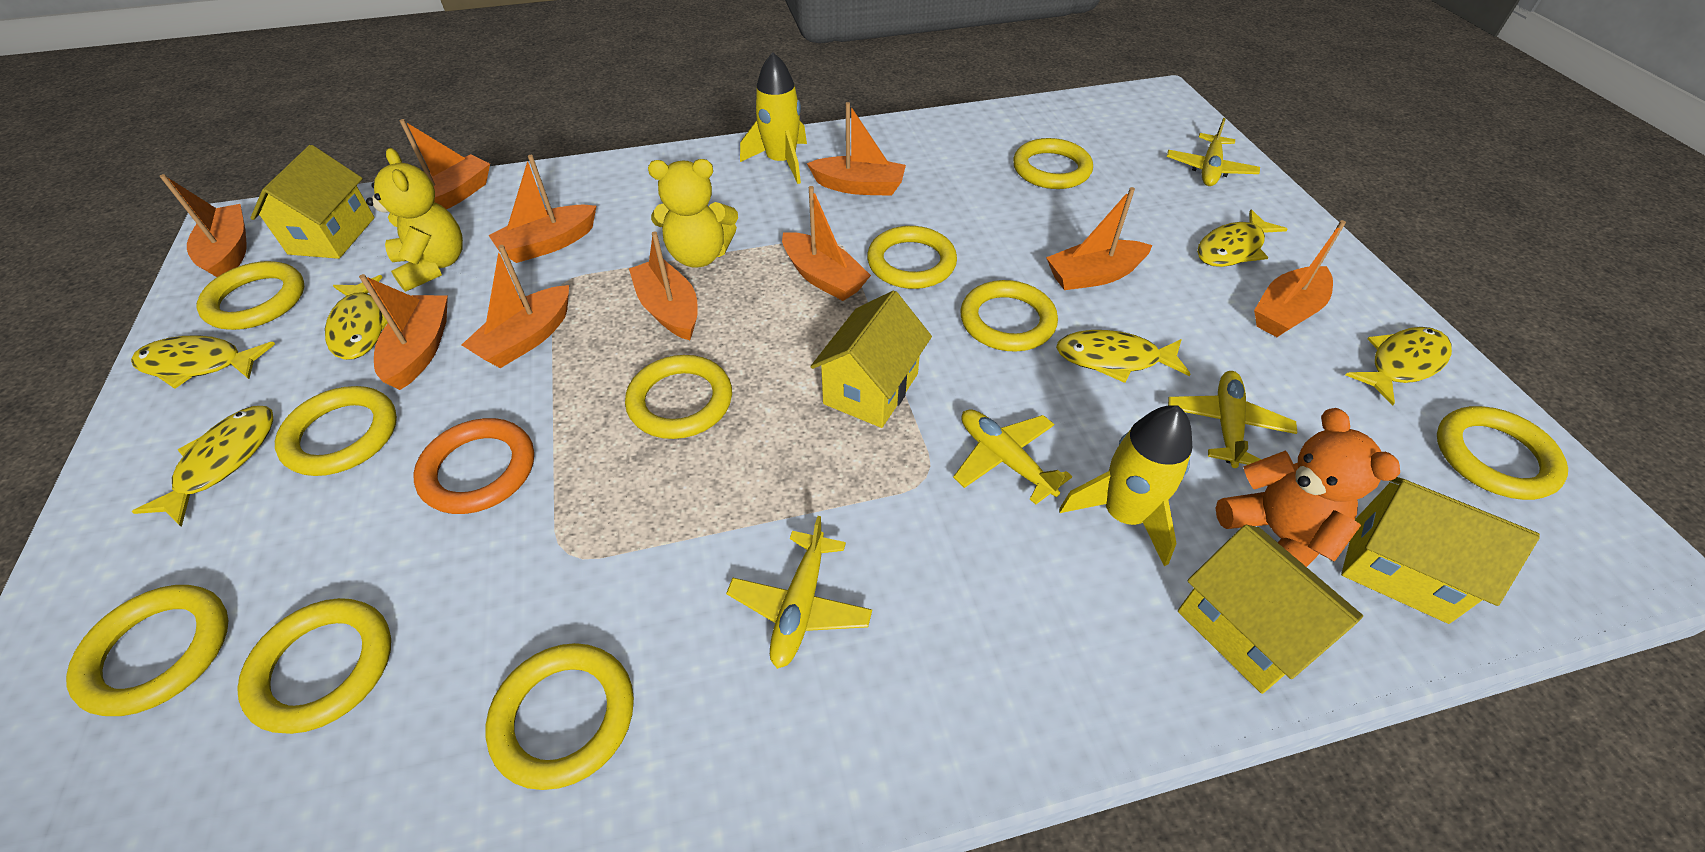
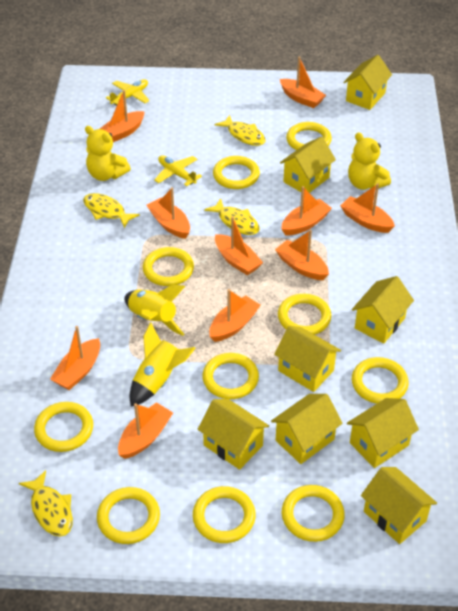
orange ring: [413,418,534,514] = 1 -> none = 0
orange teddy bear: [1216,408,1400,567] = 1 -> none = 0
yellow fish: [131,335,275,389] [132,406,273,527] [325,275,388,360] [1056,330,1191,383] [1197,209,1287,267] [1346,327,1452,406] = 6 -> [19,470,73,537] [83,193,140,229] [204,198,259,235] [215,115,265,146] = 4
yellow house: [250,145,375,259] [810,290,932,428] [1178,525,1363,694] [1341,477,1540,624] = 4 -> [198,399,269,470] [271,394,343,464] [274,326,341,392] [280,137,336,193] [343,55,392,110] [347,398,419,468] [352,276,414,344] [361,467,437,544] = 8
yellow plane: [726,516,872,669] [953,409,1072,505] [1167,118,1260,186] [1168,371,1297,468] = 4 -> [106,79,150,106] [154,155,202,186] = 2

